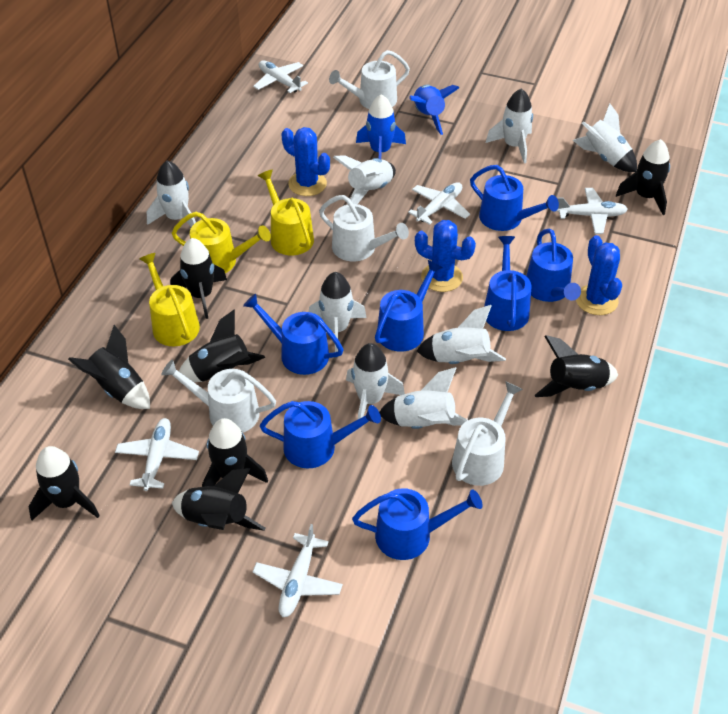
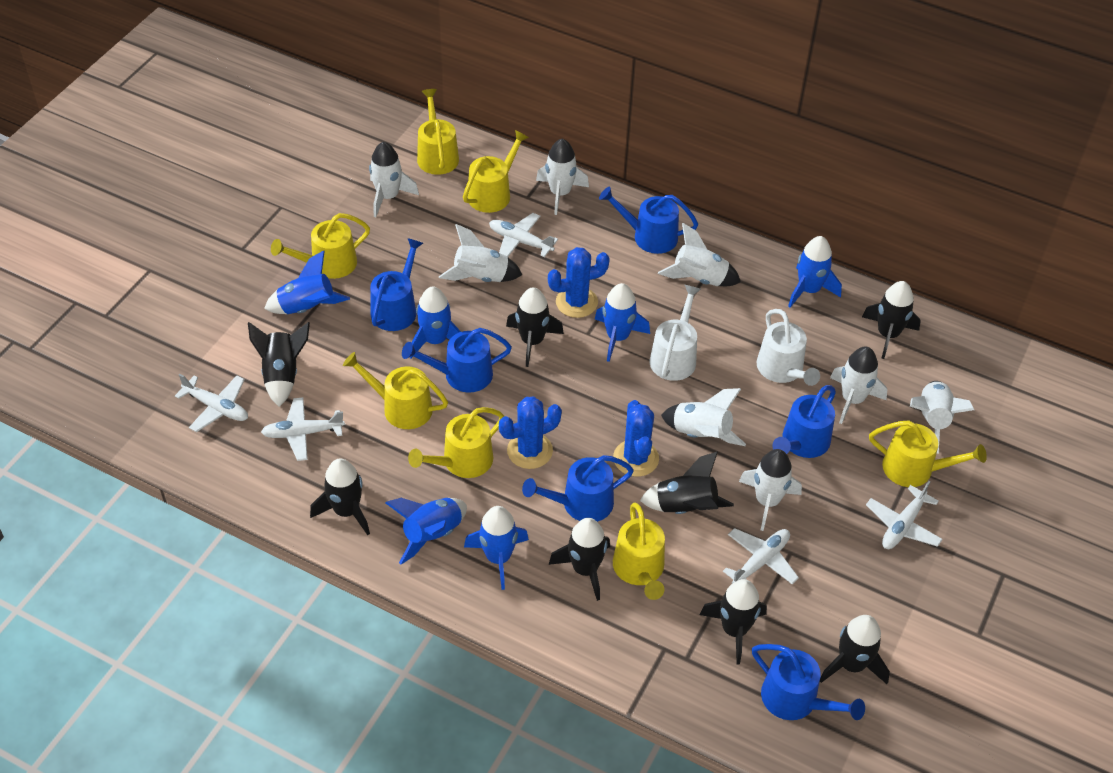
blue rocket: [356,94,406,159] [409,84,459,135] = 2 -> [264,250,350,314] [385,498,467,564] [410,287,461,358] [464,506,529,590] [595,283,650,362] [788,236,842,307] = 6
blue watering can: [243,294,343,375] [260,401,381,468] [352,488,483,560] [375,260,443,352] [470,165,559,231] [484,236,531,331] [526,229,581,302] = 7 -> [370,238,423,331] [402,328,512,393] [522,455,634,522] [599,187,698,254] [752,644,865,720] [772,385,836,458] = 6
white watering can: [161,360,276,433] [319,195,409,261] [329,50,410,109] [452,381,523,486] = 4 -> [649,285,701,381] [757,309,820,386] = 2
yellow watering can: [139,253,200,346] [172,212,271,273] [258,170,314,256] = 3 -> [271,213,370,279] [343,352,448,429] [408,407,504,478] [417,89,459,175] [463,130,529,213] [613,503,665,600] [869,421,987,487] = 7

